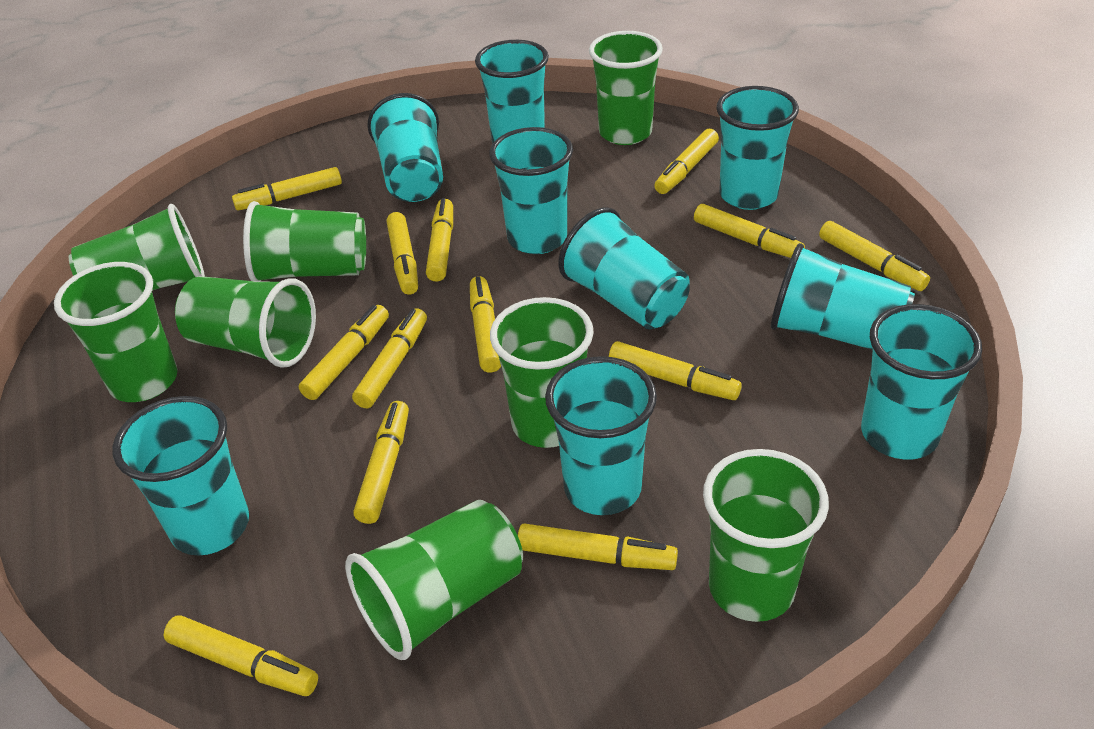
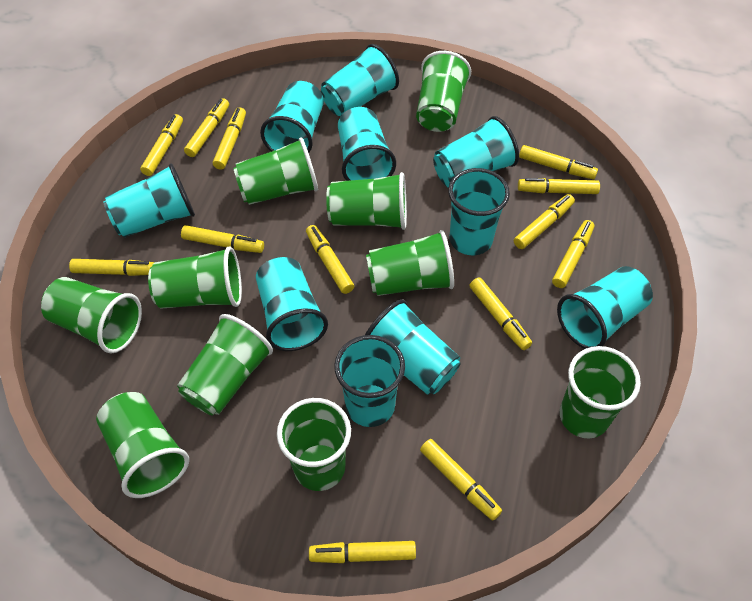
green cup: [54,262,178,402] [69,204,205,291] [175,276,316,368] [243,201,366,282] [345,500,523,660] [490,297,594,448] [589,31,663,145] [703,449,829,622] = 8 -> [41,277,142,353] [96,392,189,498] [148,246,242,309] [177,314,273,416] [233,138,318,205] [277,398,351,491] [326,172,407,230] [366,230,454,296] [416,51,471,132] [560,346,641,439] = 10
turquoise cup: [112,396,249,555] [367,93,443,202] [475,40,549,143] [489,127,573,254] [545,356,657,515] [558,207,690,329] [716,86,799,210] [771,243,915,350] [861,304,982,460] = 9 -> [103,164,195,237] [256,257,328,351] [260,81,324,153] [321,44,399,116] [334,335,405,427] [338,107,396,181] [365,299,460,395] [433,116,519,188] [448,168,510,255] [557,266,653,349] = 10

